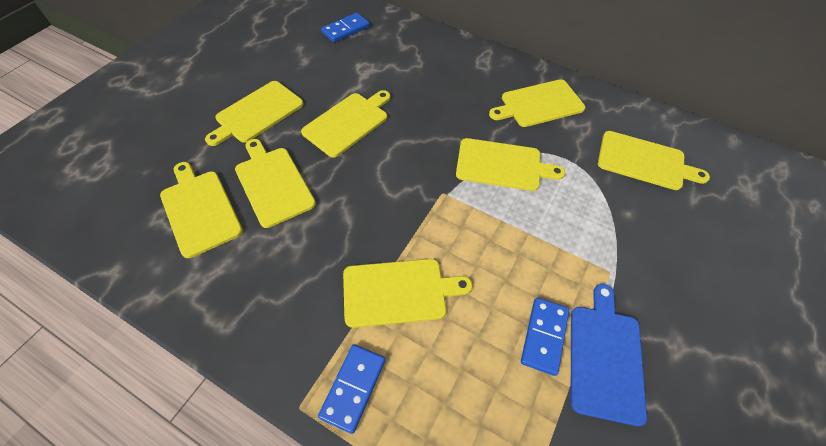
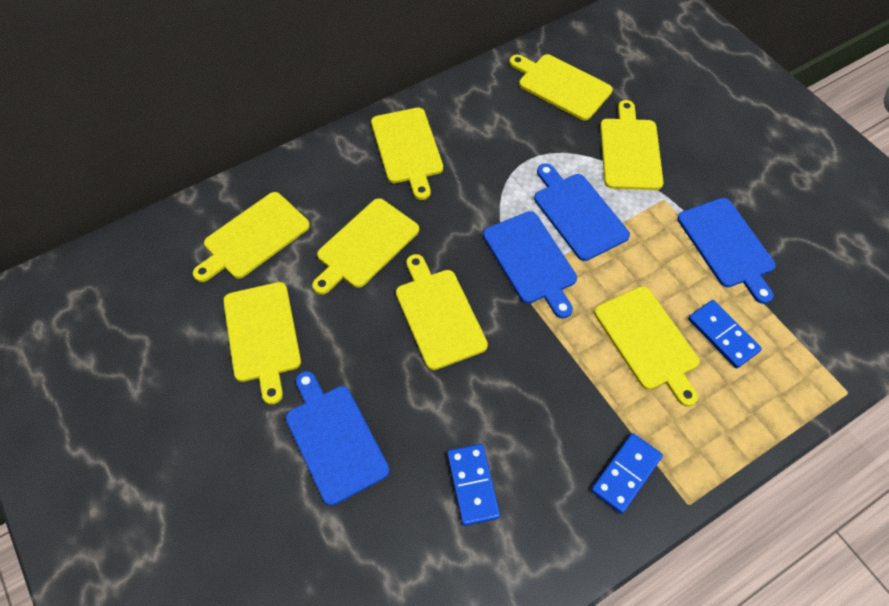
blue cutting board: [571,284,647,426] = 1 -> [286,371,390,506] [483,211,577,319] [534,163,630,261] [677,198,776,304] = 4

